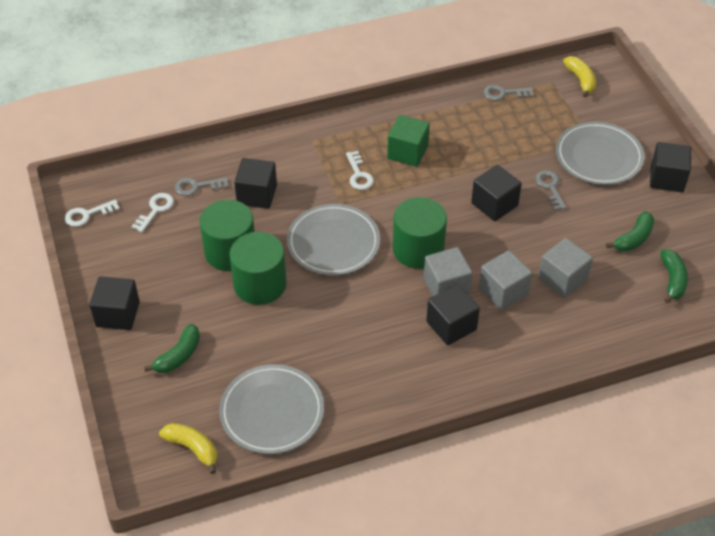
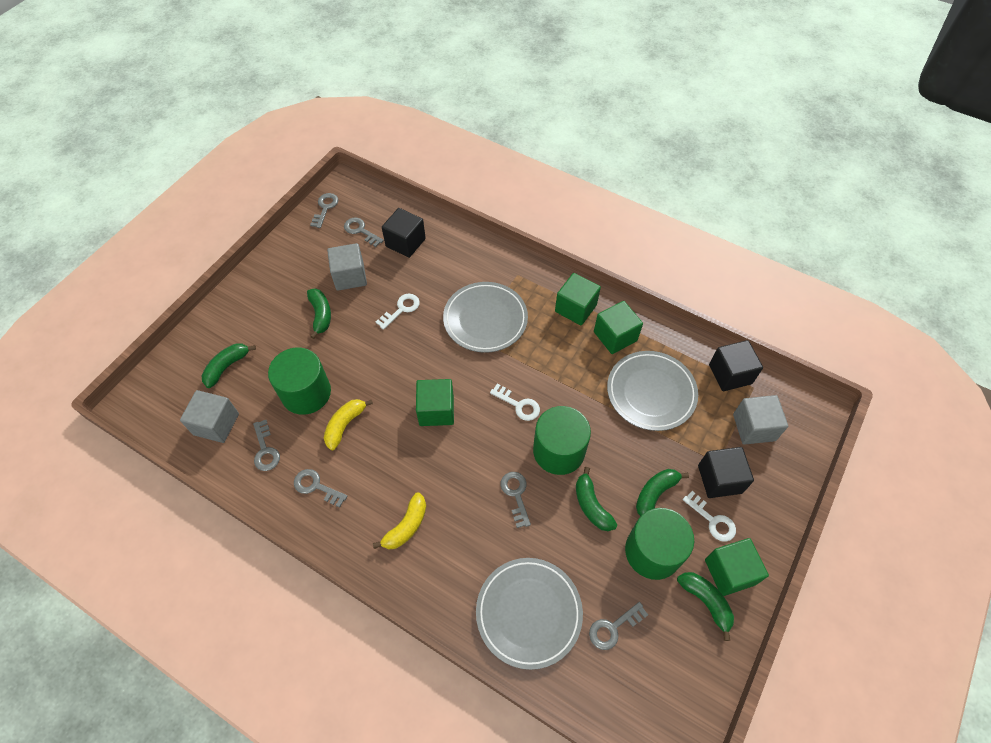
black cube: [90,276,140,330] [234,158,277,209] [426,284,480,345] [471,165,522,221] [650,142,691,192] = 5 -> [382,208,426,258] [698,447,754,498] [709,340,763,391] = 3
green banana: [144,324,200,373] [606,211,654,252] [660,249,688,304] = 3 -> [201,344,256,388] [307,289,331,339] [576,467,617,531] [636,469,689,516] [677,572,734,641] = 5
green cube: [387,115,430,167] = 1 -> [416,379,454,426] [555,273,601,325] [594,301,643,354] [705,538,769,596] = 4
grey key: [175,177,228,196] [483,85,534,101] [535,170,567,211] = 3 -> [253,420,280,471] [294,469,348,508] [310,193,338,228] [344,218,384,247] [500,472,531,528] [589,602,648,650] = 6

